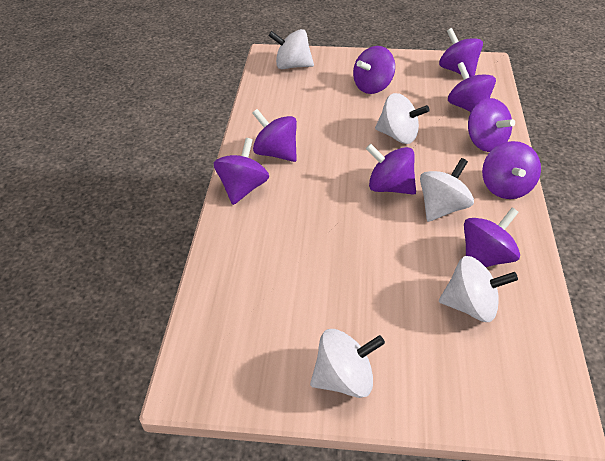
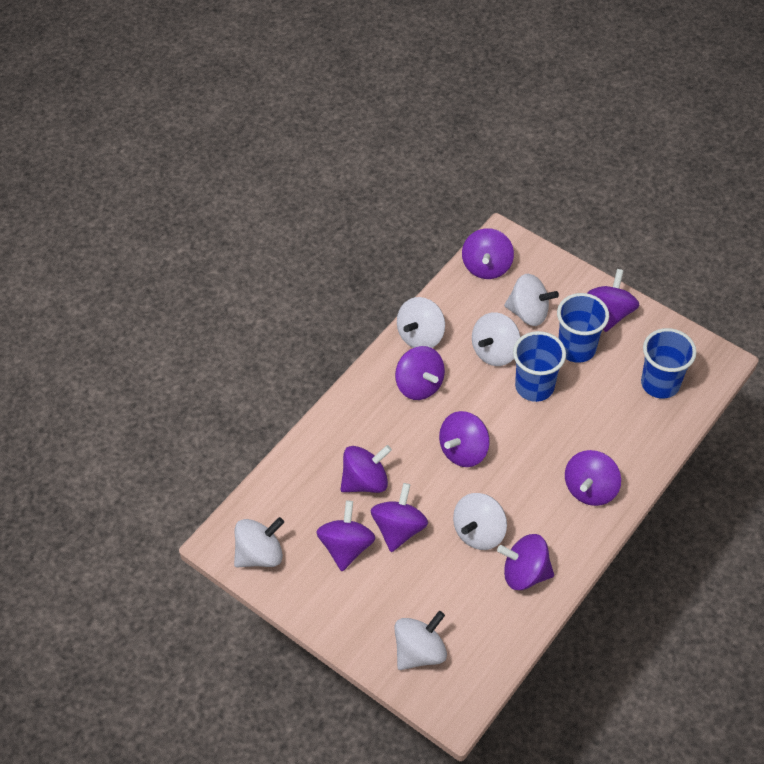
blue cup: none = 0 -> [513,331,566,402] [557,293,609,363] [641,328,697,399] = 3
white spinning top: [268,29,314,69] [310,329,385,398] [375,93,430,144] [420,158,474,222] [439,256,518,322] = 5 -> [234,517,284,567] [395,611,447,670] [397,297,445,348] [453,493,507,550] [472,312,520,366] [504,274,559,326] = 6

